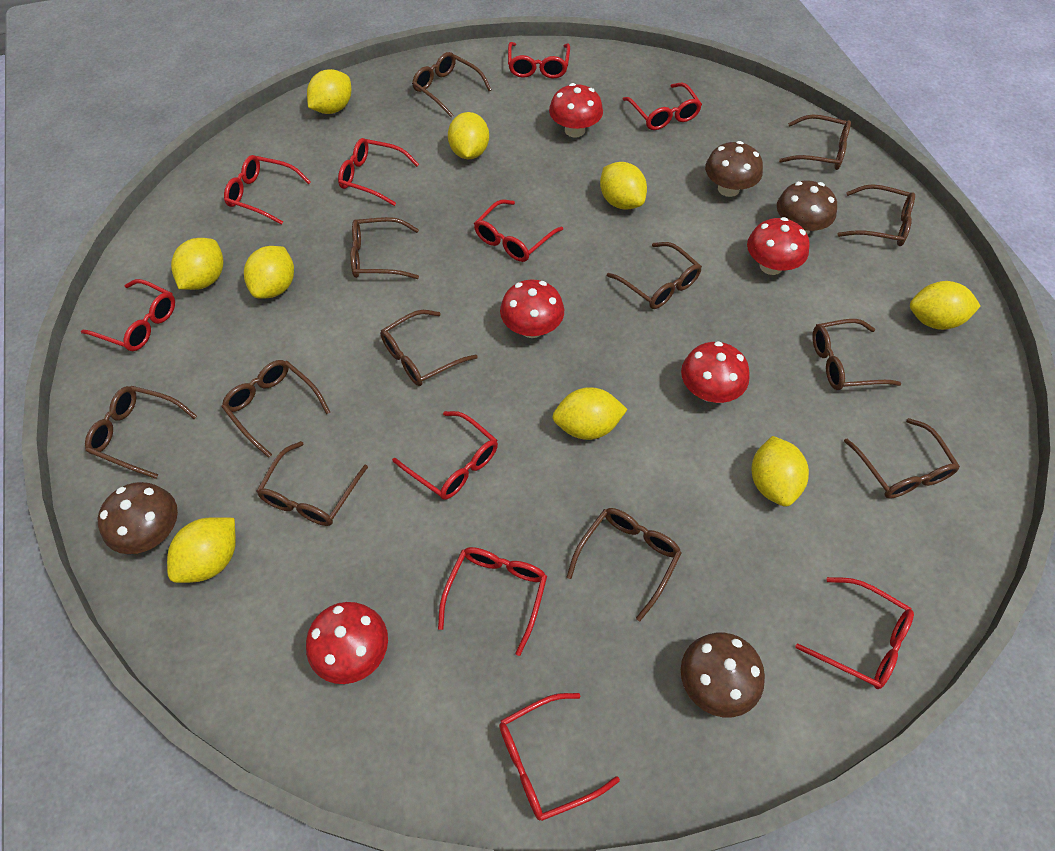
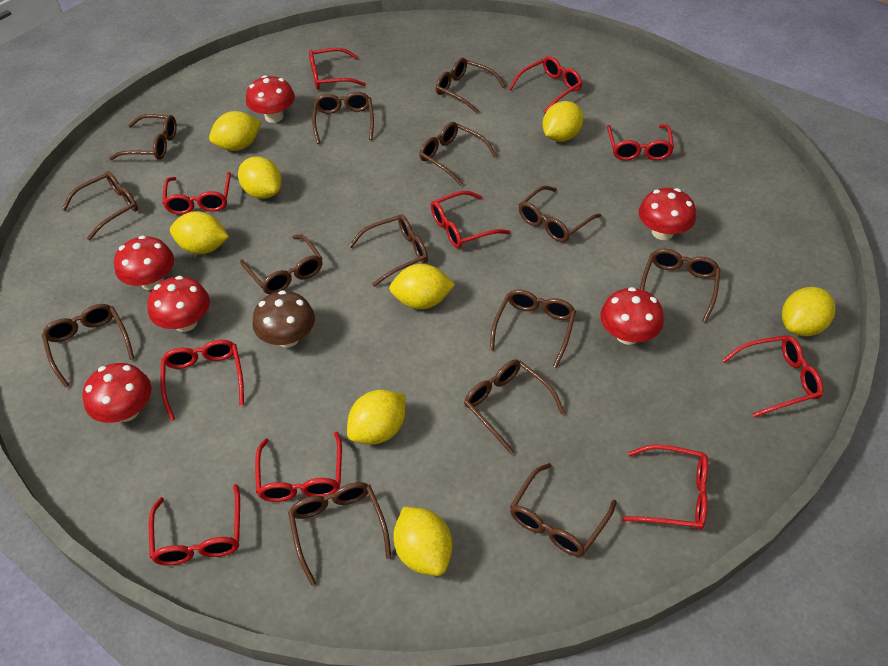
brown glasses: [85,386,197,479] [222,360,330,458] [256,441,368,526] [350,217,419,279] [380,310,477,386] [412,52,492,118] [567,508,682,621] [607,242,702,309] [779,114,851,170] [812,319,901,390] [838,184,915,246] [844,418,960,499] = 12 -> [42,304,134,388] [62,171,138,240] [109,114,177,160] [240,234,322,294] [288,482,392,586] [312,92,374,144] [349,215,428,287] [419,122,497,185] [436,58,506,113] [464,360,565,455] [490,289,576,368] [510,463,617,557] [519,186,601,242] [640,249,721,322] = 14
brown mushroom: [98,482,178,554] [681,633,765,717] [705,141,763,197] [777,181,837,235] = 4 -> [252,290,315,347] = 1
red mushroom: [306,602,388,684] [500,280,564,338] [549,83,603,137] [681,341,749,403] [747,217,810,275] = 5 -> [82,363,151,423] [114,235,174,290] [147,276,210,332] [246,75,295,123] [600,287,664,345] [639,188,696,240] = 6
yellow lemon: [167,517,236,583] [171,238,223,290] [244,246,294,299] [307,69,351,114] [448,112,489,159] [552,387,628,440] [600,162,647,210] [751,436,809,507] [910,281,980,330] = 9 -> [170,211,229,254] [209,111,261,151] [238,156,282,199] [347,390,406,445] [389,264,455,309] [393,507,452,576] [542,101,583,142] [782,287,836,336] = 8

